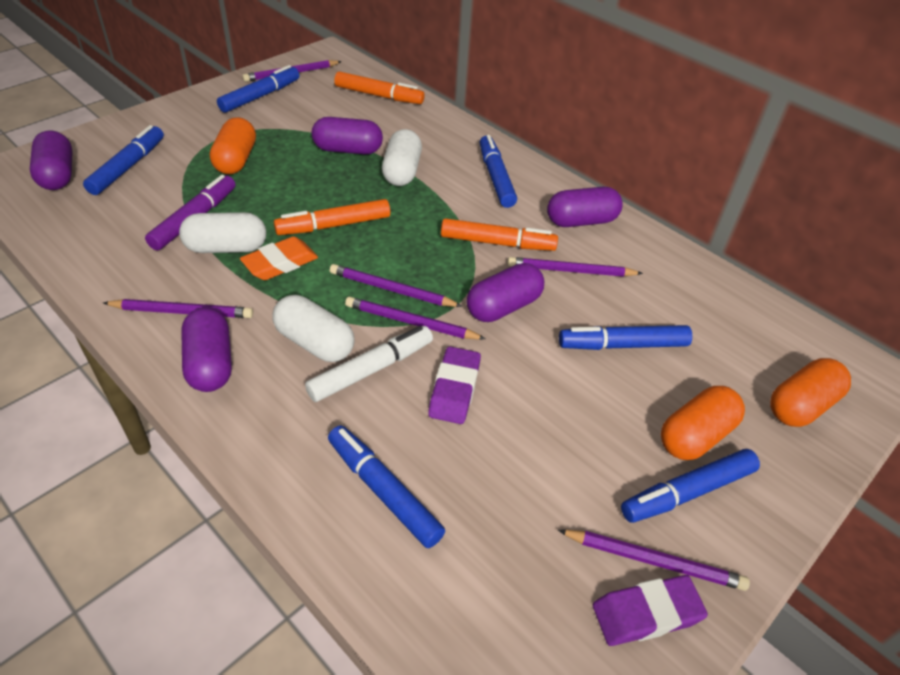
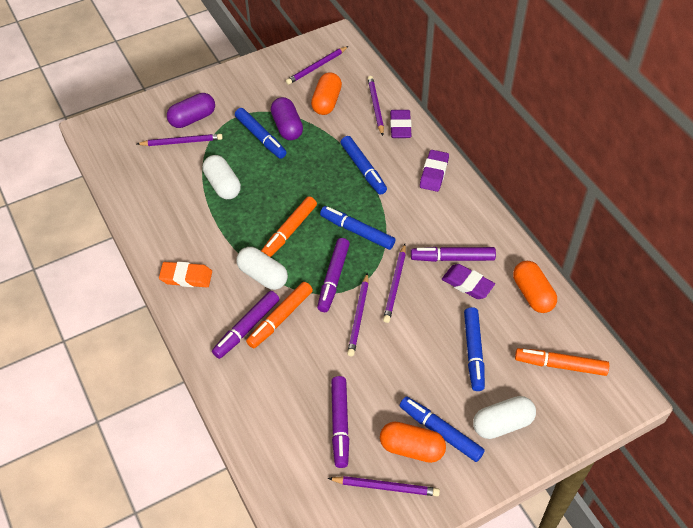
blue marker: [83,125,164,195] [217,65,299,113] [328,425,445,548] [480,135,517,208] [559,325,692,350] [621,449,760,523] = 6 -> [235,108,287,159] [320,206,395,250] [341,136,387,195] [400,396,485,462] [464,307,485,391] = 5
purple capsule: [30,130,73,190] [181,308,232,392] [312,117,383,154] [467,263,544,322] [547,187,623,227] = 5 -> [167,93,215,128] [271,97,303,140] = 2
purple eraser: [428,347,481,424] [593,575,708,646] = 2 -> [390,110,412,138] [420,150,449,192] [442,264,495,299] = 3
purple marker: [145,175,235,251] = 1 -> [212,291,279,359] [317,238,350,312] [331,376,349,468] [411,247,496,262] = 4
white marker: [305,326,433,402] = 1 -> none = 0

